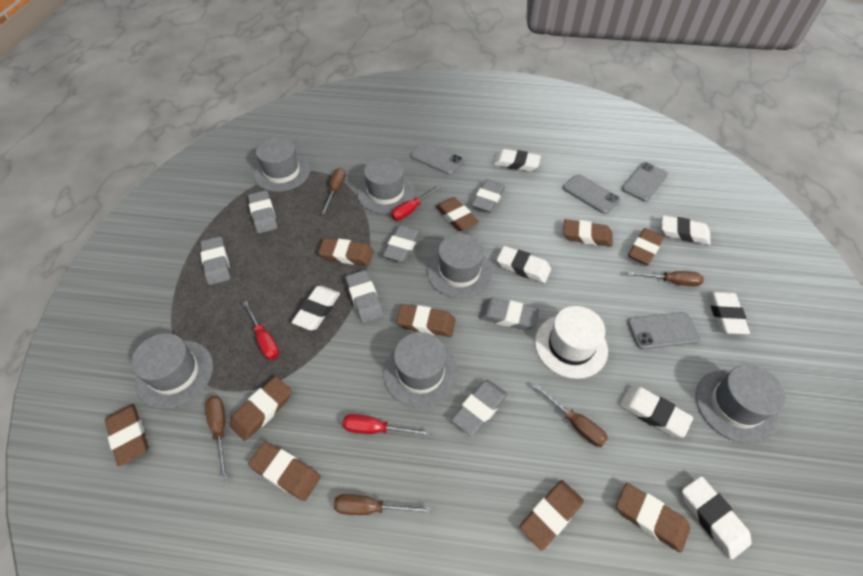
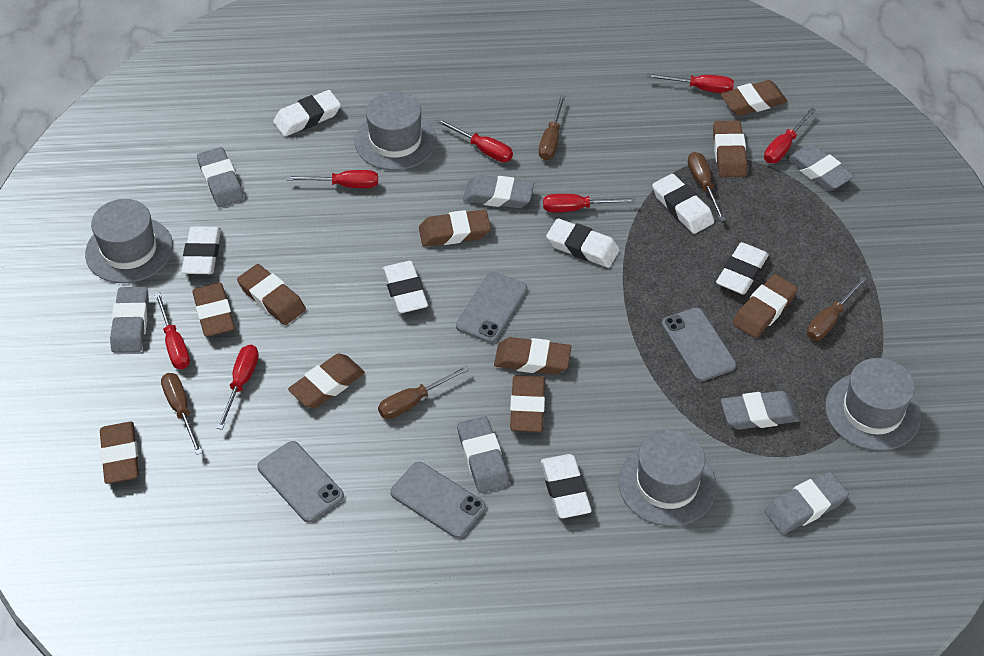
grey hat: [131,333,213,409] [254,137,310,192] [357,157,415,214] [383,332,458,408] [427,234,492,298] [696,365,786,444] = 6 -> [85,199,173,283] [355,92,437,170] [618,430,717,526] [825,358,921,451] = 4
red screwdriver: [242,301,279,360] [343,414,431,436] [391,185,442,220] = 3 -> [155,292,190,369] [217,345,259,430] [286,170,378,188] [436,118,513,162] [543,194,636,212] [647,74,734,93] [764,108,816,163] = 7
white hat: [535,306,608,379] = 1 -> none = 0

